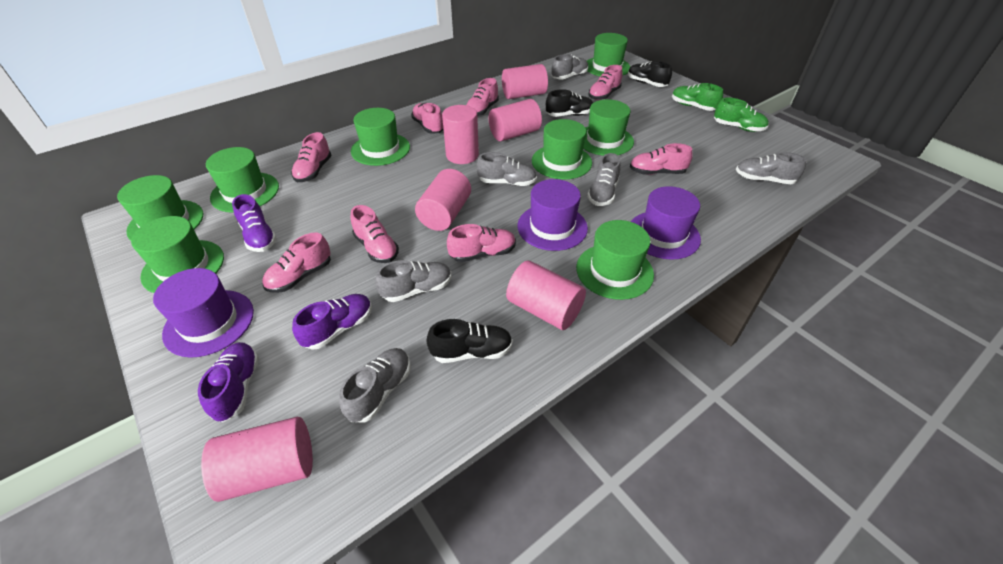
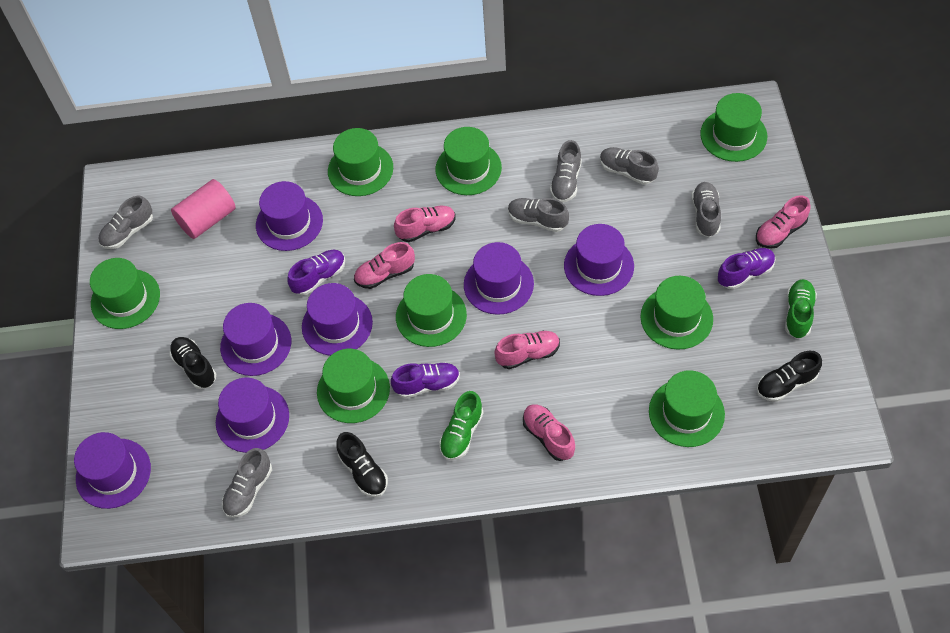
pink cylinder: [201,417,313,502] [415,169,471,231] [442,105,479,164] [489,99,542,141] [502,64,548,99] [506,261,586,330] = 6 -> [171,179,236,239] = 1
pink shoe: [262,232,331,293] [291,132,332,182] [351,205,399,263] [411,103,443,134] [447,224,516,262] [466,78,499,117] [588,65,623,100] [630,143,693,175] = 8 -> [354,242,415,289] [394,206,456,242] [494,331,560,369] [523,404,575,461] [756,195,811,249] = 5
purple hat: [153,268,254,358] [517,179,588,251] [631,186,701,260] = 3 -> [74,432,151,509] [216,378,289,453] [220,303,291,376] [256,181,323,251] [302,283,373,356] [464,242,534,315] [564,224,634,296] = 7

